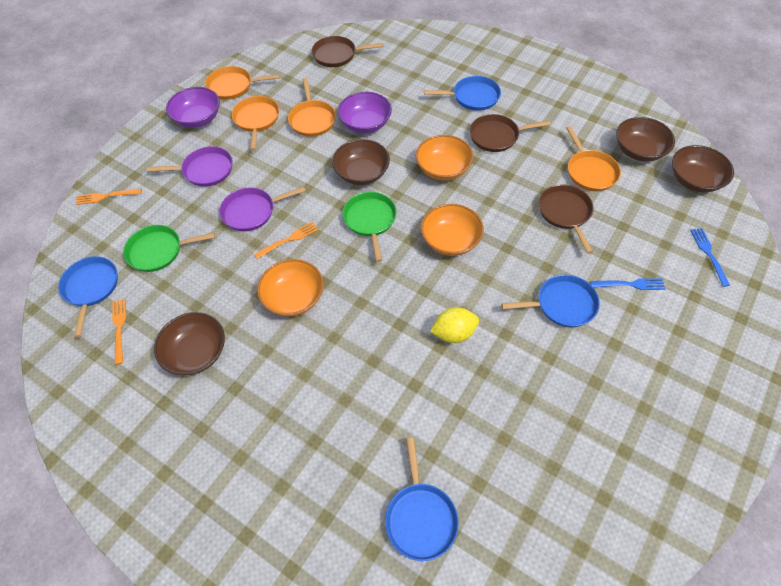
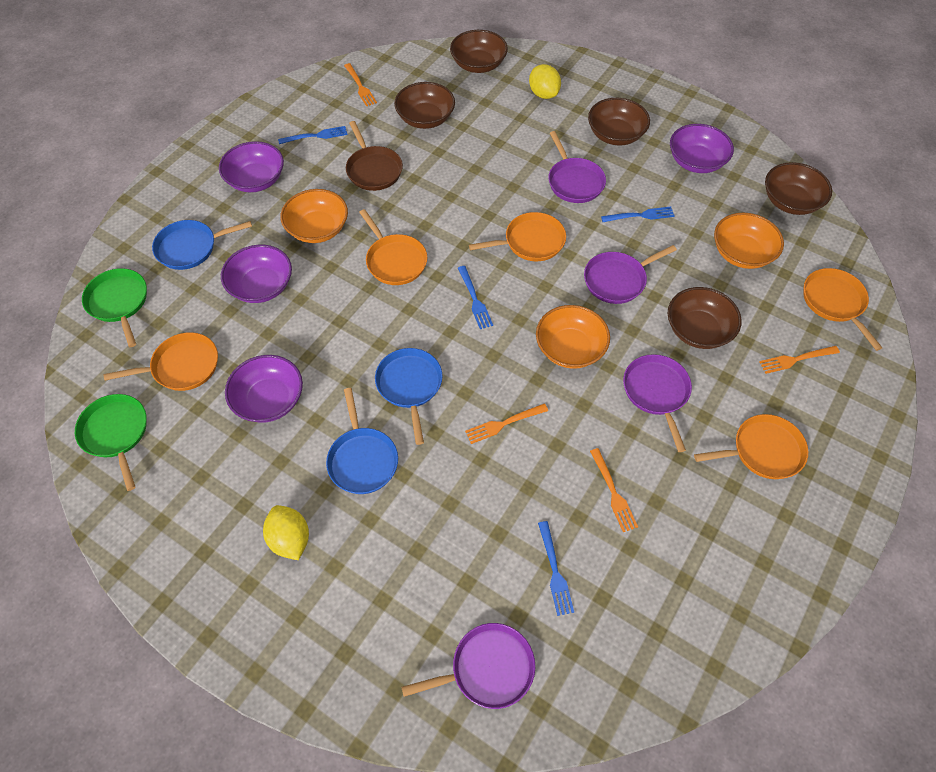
blue fork: [590,278,665,290] [690,228,730,287] = 2 -> [278,126,347,144] [458,266,493,329] [538,521,574,616] [601,207,675,222] = 4
blue pan: [58,256,118,337] [385,438,459,561] [424,76,501,111] [501,275,600,327] = 4 -> [152,220,252,270] [326,388,398,494] [375,348,443,445] = 3
brown bowl: [154,312,225,375] [332,139,390,185] [616,117,675,162] [672,145,734,193] = 4 -> [394,82,455,129] [450,30,508,73] [588,98,650,146] [668,287,742,349] [765,162,832,215] = 5
brown pan: [312,36,384,67] [470,114,551,152] [538,185,594,254] = 3 -> [346,121,403,191] = 1
orange fork: [76,189,142,205] [112,299,126,365] [254,222,318,259] = 3 -> [344,63,377,106] [465,404,548,444] [590,448,638,532] [759,346,840,374] = 4
orange pan: [205,66,280,100] [232,96,279,151] [288,78,336,137] [566,126,621,191] = 4 -> [104,332,218,391] [359,209,427,285] [469,212,566,261] [694,414,808,479] [803,268,882,351] = 5
purple bowl: [166,87,220,128] [338,92,392,133] = 2 -> [219,141,284,192] [221,245,292,303] [225,355,303,423] [670,124,734,173] = 4
purple pan: [147,146,233,187] [220,186,305,231] = 2 -> [401,623,535,709] [548,131,606,203] [584,245,677,304] [623,354,692,452] = 4
yellow lemon: [430,307,479,343] = 1 -> [263,505,309,560] [529,64,561,99] = 2

